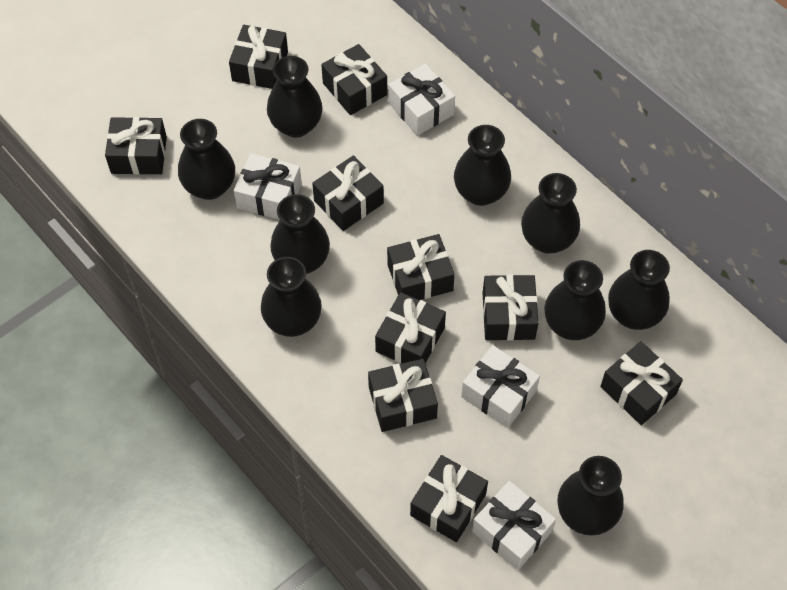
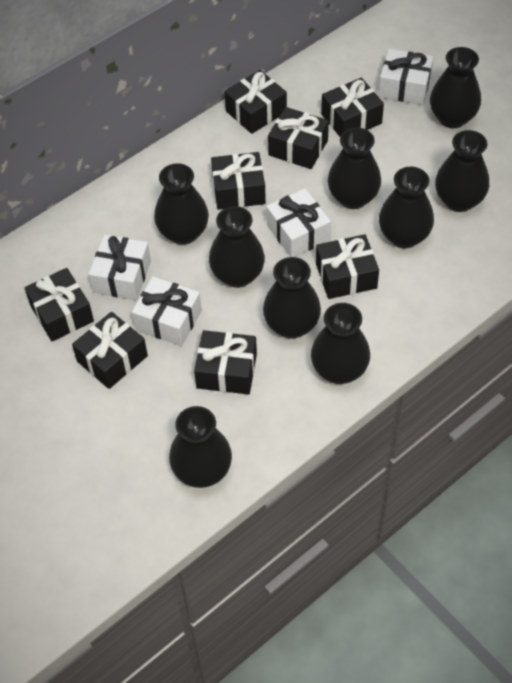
black gift: [105,117,167,175] [229,25,288,89] [312,155,384,231] [321,44,387,115] [368,358,438,432] [375,292,446,363] [387,234,455,300] [410,455,488,542] [483,275,539,341] [600,341,683,425] = 10 -> [24,268,94,341] [72,312,148,389] [194,330,257,395] [211,152,266,210] [224,70,287,134] [268,107,329,169] [316,234,379,299] [321,78,384,137] = 8

